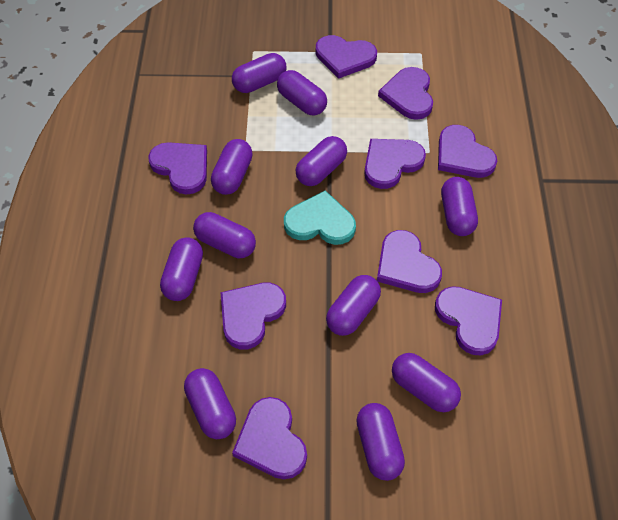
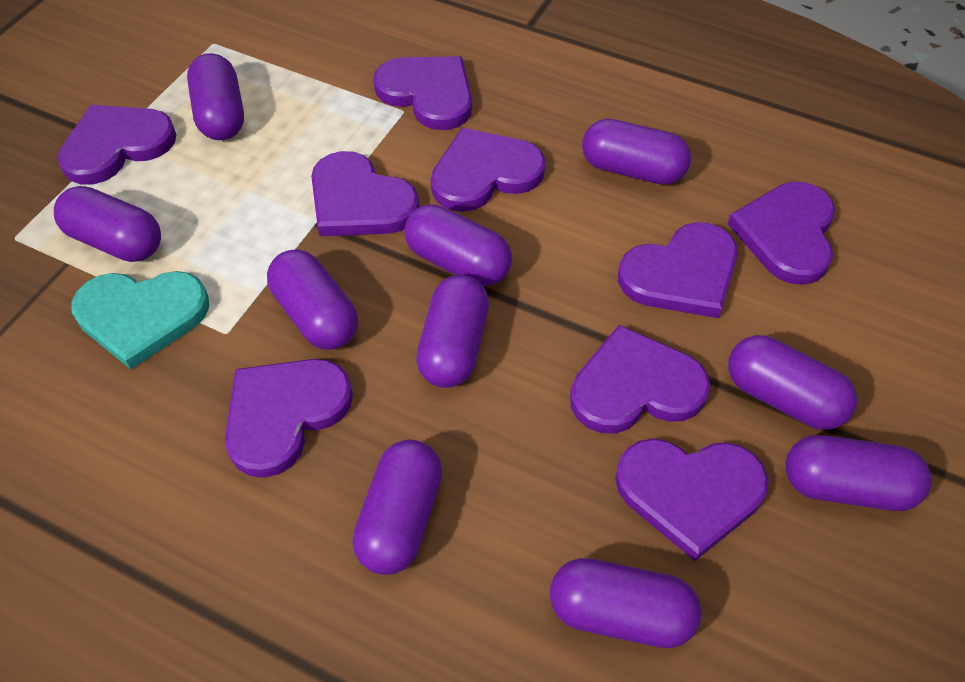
purple capsule: [160,237,203,301] [184,368,236,439] [193,212,256,258] [211,139,253,195] [232,53,287,93] [277,70,327,116] [296,136,347,186] [326,275,381,336] [356,403,405,481] [392,353,461,412] [441,177,478,236] = 11 -> [54,186,161,262] [187,53,244,140] [267,249,358,350] [352,440,442,575] [404,204,512,286] [416,275,489,388] [550,558,702,648] [582,119,691,185] [728,335,857,430] [785,435,932,511] = 10

